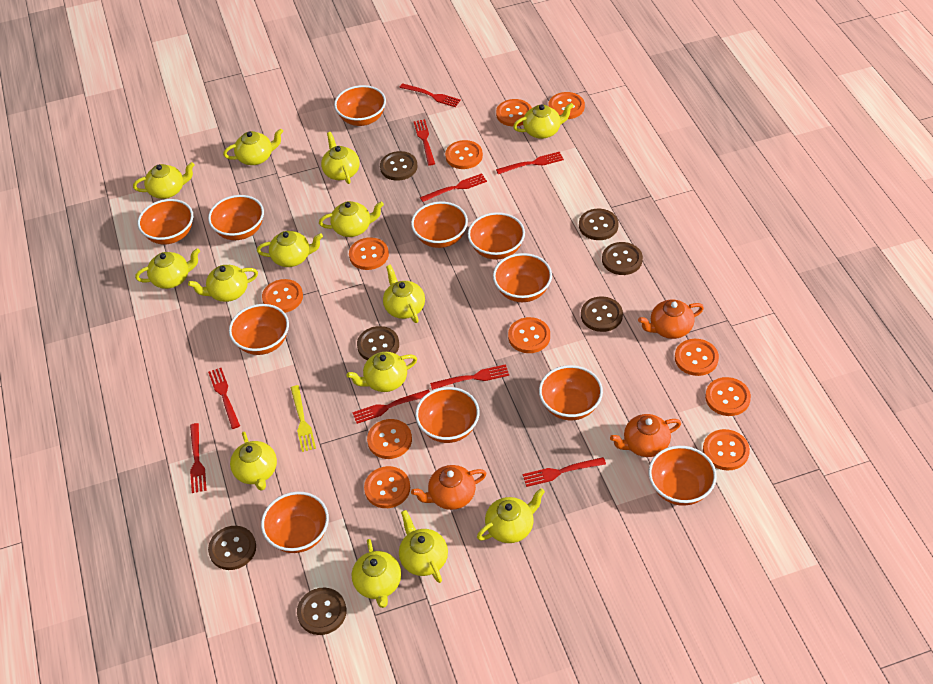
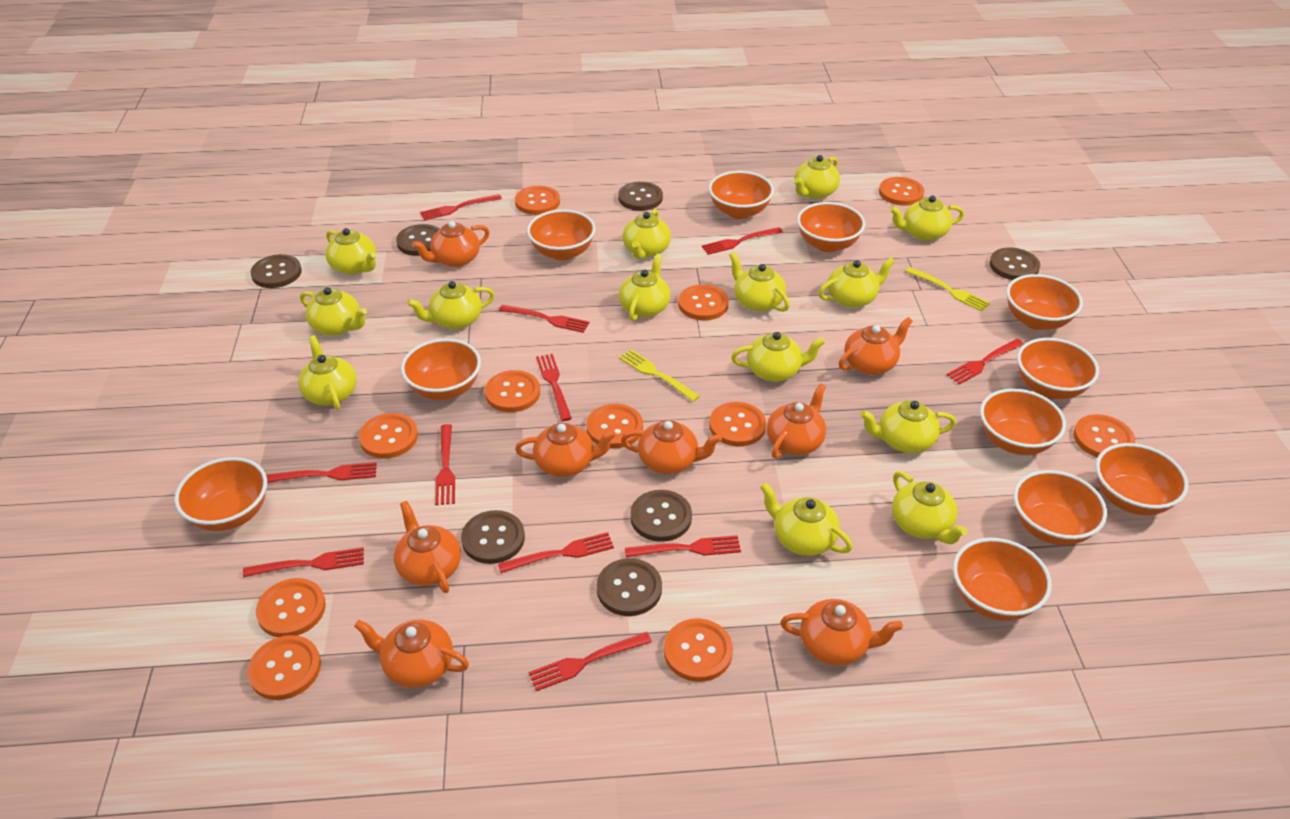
orange teapot: [411,465,487,510] [610,414,681,457] [638,299,704,339] = 3 -> [354,619,469,688] [394,501,461,593] [412,221,490,267] [515,423,616,477] [621,420,722,474] [767,383,826,459] [780,599,903,666] [839,317,913,375] = 8
red fork: [190,423,207,493] [208,368,240,429] [352,389,430,424] [399,83,461,107] [414,119,435,166] [420,173,487,202] [430,364,509,390] [496,152,564,174] [523,457,606,487] = 9 -> [243,548,364,578] [266,462,377,483] [420,194,502,221] [435,424,455,505] [498,532,614,573] [499,305,590,333] [528,632,652,691] [536,354,572,421] [625,535,741,557] [702,227,783,255] [947,339,1024,385] = 11
yellow fork: [291,385,316,452] = 1 -> [619,349,700,402] [905,267,990,311] = 2

